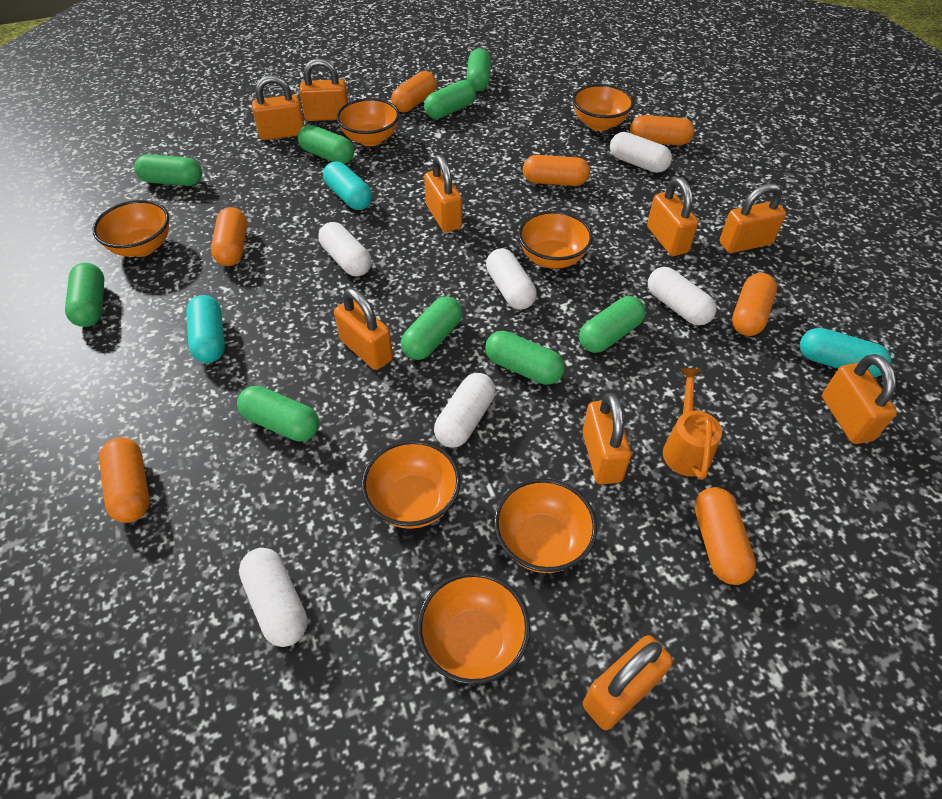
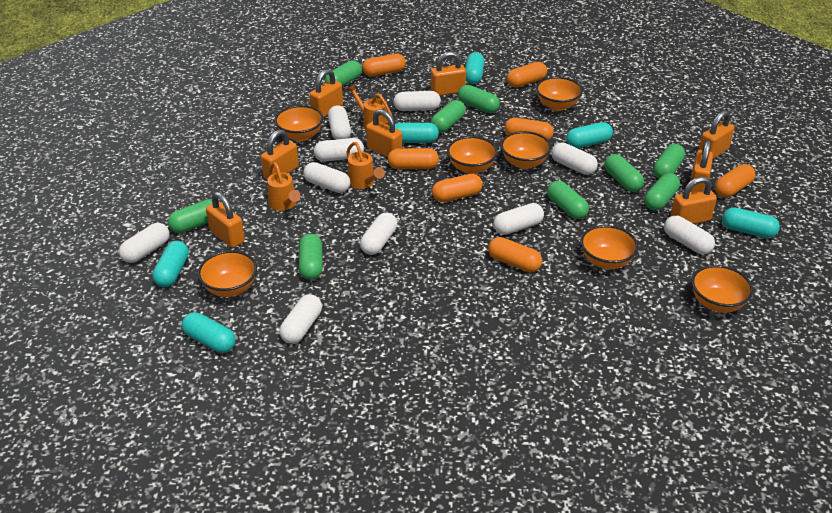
orange padlock: [252,75,305,140] [299,58,349,121] [334,288,393,370] [424,155,462,232] [583,393,631,485] [583,635,673,730] [647,177,698,256] [720,183,786,253] [822,354,897,444] = 9 -> [206,192,245,248] [261,129,299,179] [310,69,343,117] [366,109,402,157] [431,52,466,96] [670,177,717,224] [690,140,713,192] [699,110,735,160] = 8
orange watering can: [663,368,722,480] = 1 -> [267,162,301,211] [346,84,393,130] [347,142,385,189] = 3
turquoise capsule: [186,295,225,363] [323,161,372,210] [800,328,891,377] = 3 -> [152,241,189,287] [182,312,236,353] [395,123,439,143] [465,52,484,84] [566,122,613,148] [722,207,780,238] = 6
white capsule: [239,548,308,647] [318,222,372,276] [434,373,495,448] [486,248,537,310] [610,132,672,173] [648,267,717,326] = 6 -> [119,223,170,263] [279,294,322,344] [303,162,350,193] [314,138,364,161] [328,105,351,139] [360,212,397,255] [394,91,441,111] [493,203,544,235] [551,142,598,175] [664,216,715,254] = 10

